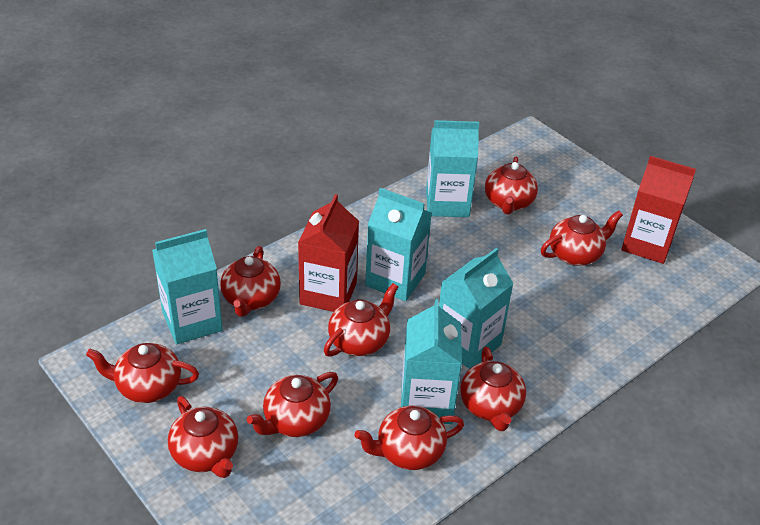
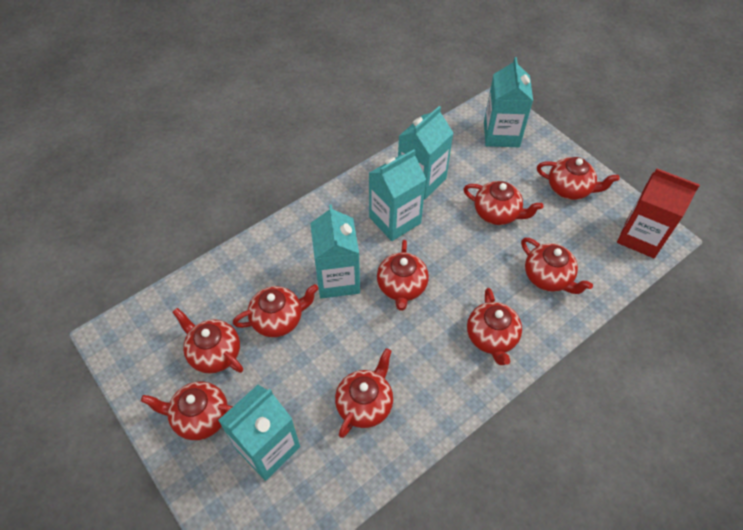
red carton: [298,194,359,312] [621,156,696,264] = 2 -> [617,168,700,258] = 1

